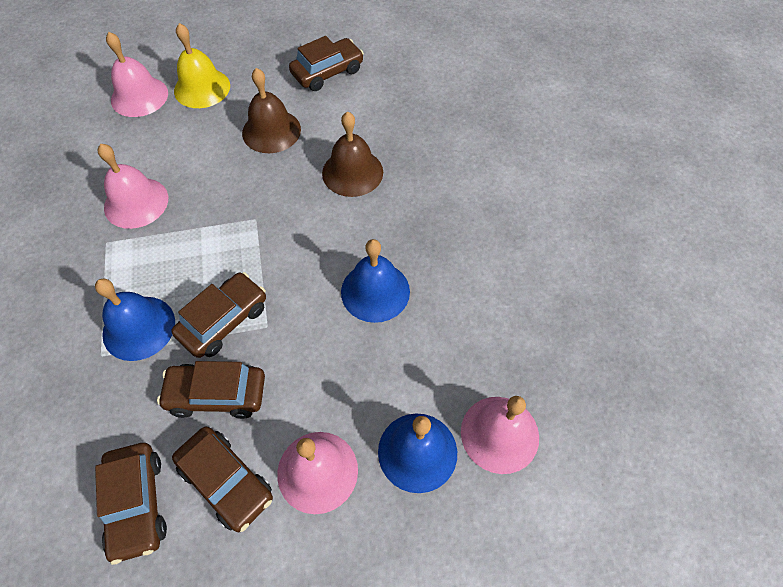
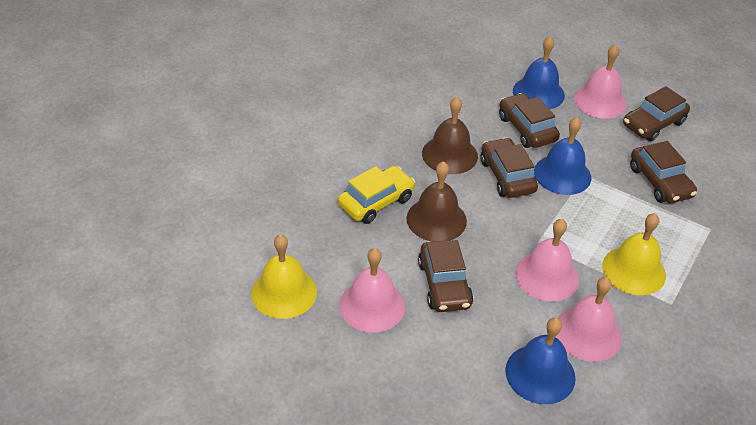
yellow bell: [174,23,230,108] = 1 -> [251,234,317,319] [602,213,666,295] = 2
yellow car: none = 0 -> [338,166,415,224] = 1

